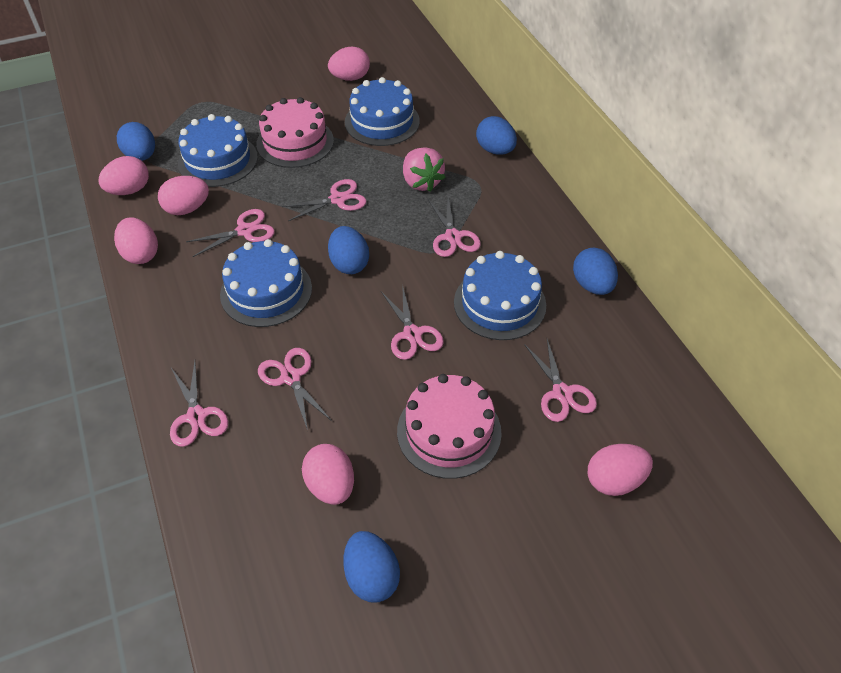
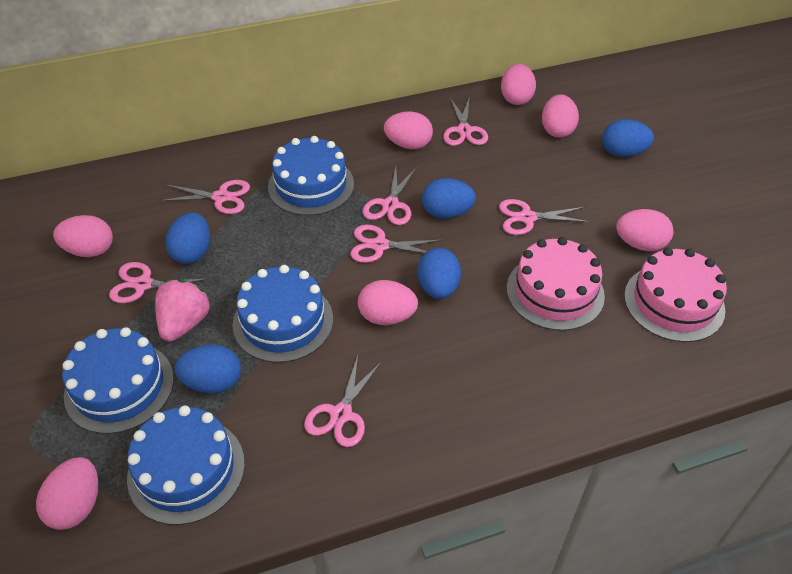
pink egg: [98,156,149,195] [114,218,158,264] [158,176,209,215] [302,444,354,505] [328,47,370,81] [588,444,653,496] = 6 -> [36,457,98,530] [53,215,113,257] [358,280,418,325] [384,111,433,149] [501,64,536,105] [542,94,579,138] [616,209,674,251] = 7

